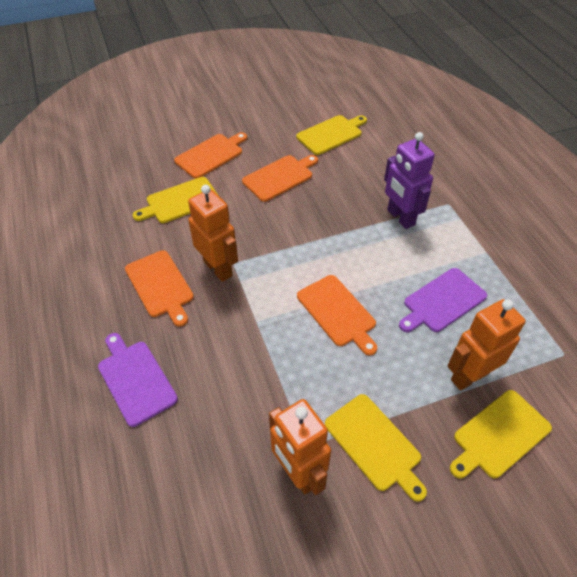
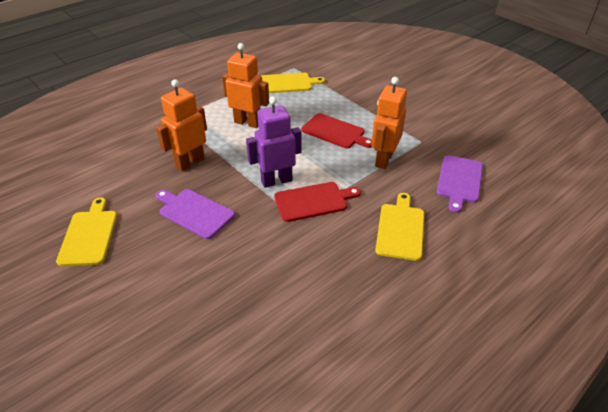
orange cutting board: [125,250,194,327] [174,132,247,179] [242,155,318,202] [297,275,377,356] = 4 -> none = 0
red cutting board: none = 0 -> [274,182,361,222] [301,113,372,149] = 2
yellow cutting board: [133,177,219,223] [296,115,367,155] [325,394,427,502] [450,390,552,479] = 4 -> [56,197,117,266] [261,73,325,93] [375,193,424,261] = 3

